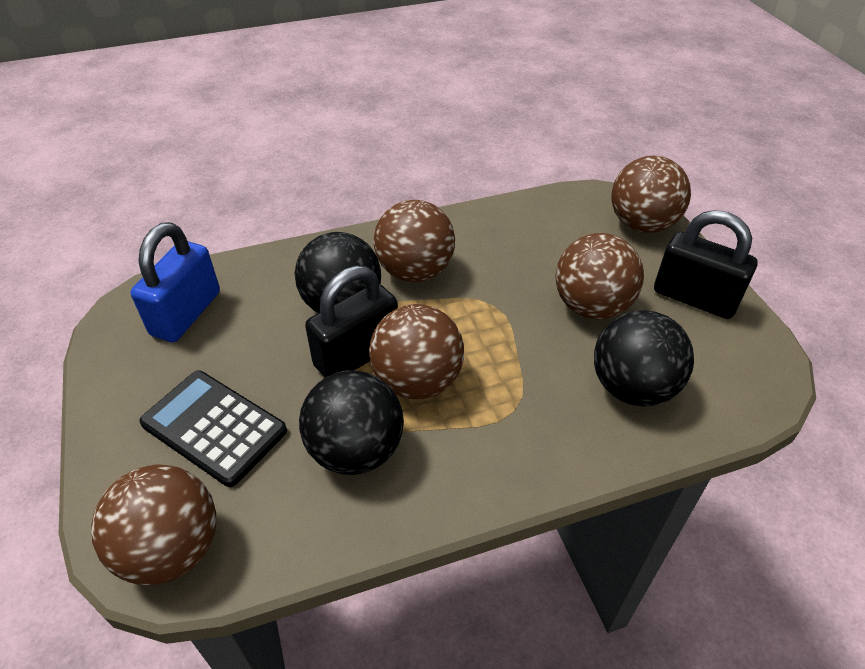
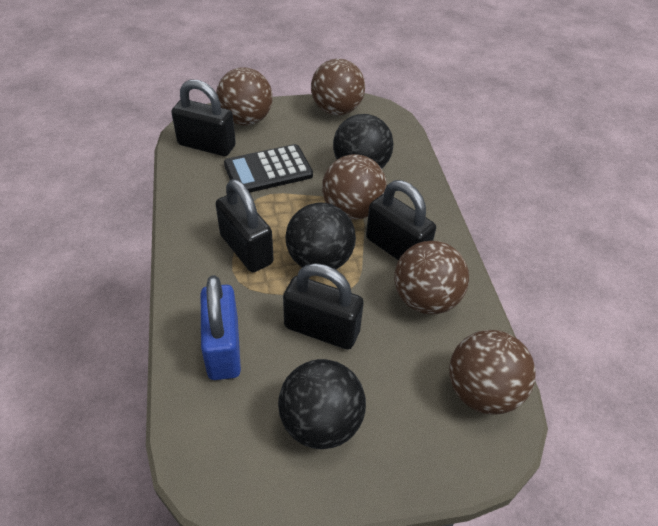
black padlock: [305,266,398,378] [654,210,758,319] = 2 -> [171,80,236,156] [216,179,274,272] [283,263,364,350] [366,180,436,260] = 4

